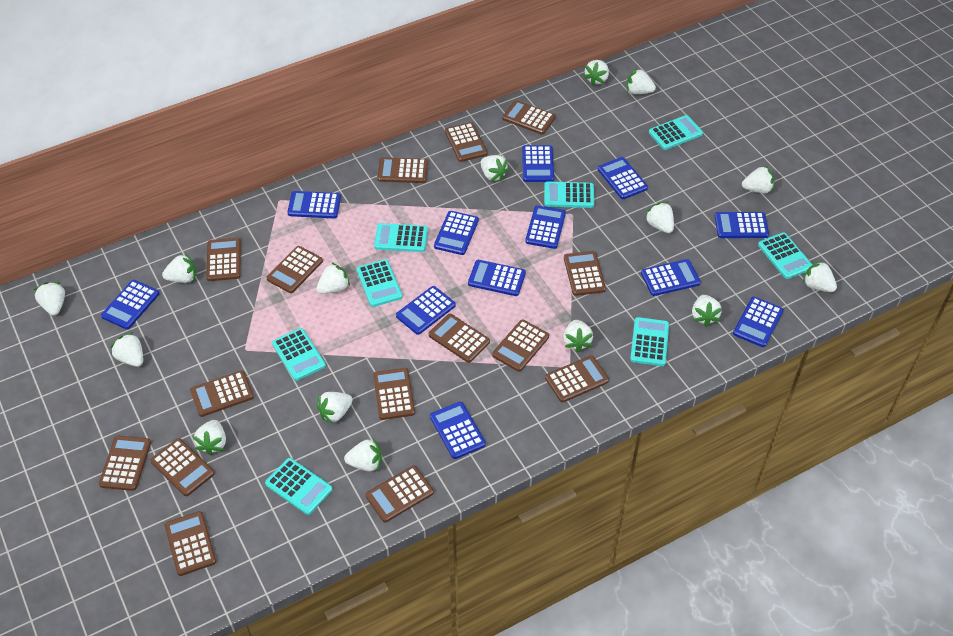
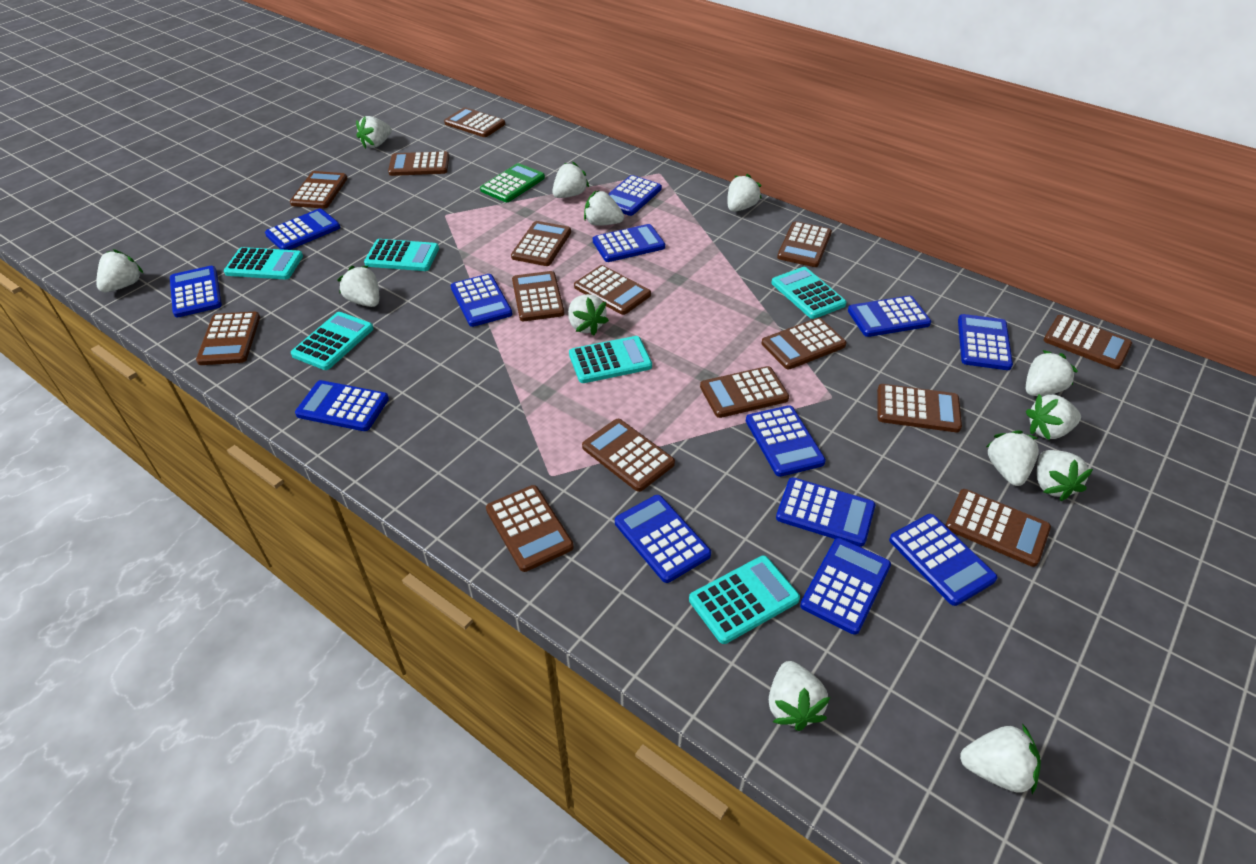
blue calculator: [101,280,159,329] [287,191,341,218] [396,286,456,335] [430,402,486,459] [434,211,479,255] [468,260,526,296] [522,145,554,182] [525,205,566,249] [598,157,648,199] [641,259,701,296] [714,212,769,238] [733,297,784,347] = 12 -> [170,266,222,317] [265,209,340,250] [295,380,389,431] [451,274,512,327] [593,224,665,262] [608,175,662,216] [615,495,711,583] [746,405,826,477] [776,477,875,547] [800,538,891,635] [848,295,931,337] [889,514,997,606] [958,314,1013,370] = 13
green calculator: none = 0 -> [480,163,545,202] = 1
turquoise calculator: [265,458,333,515] [272,328,326,381] [356,259,402,307] [374,223,428,252] [544,181,594,208] [630,317,669,366] [649,115,703,150] [758,232,813,279] = 8 -> [224,247,303,279] [291,312,374,370] [364,239,439,271] [569,336,652,383] [689,556,800,644] [771,267,847,319] = 6
white strawberry: [34,282,65,315] [110,332,143,367] [162,253,196,283] [193,420,226,456] [317,262,350,294] [317,392,353,424] [344,438,382,472] [481,155,509,181] [563,320,593,352] [583,60,609,86] [627,68,656,94] [645,202,674,233] [692,295,722,327] [742,165,774,193] [803,260,837,292] = 15 -> [96,249,143,292] [337,265,379,307] [356,116,392,149] [552,162,589,198] [568,294,609,335] [584,191,624,226] [727,174,762,212] [769,661,830,731] [960,724,1041,794] [986,430,1039,486] [1026,350,1078,396] [1026,394,1081,440] [1037,450,1093,501] = 13

